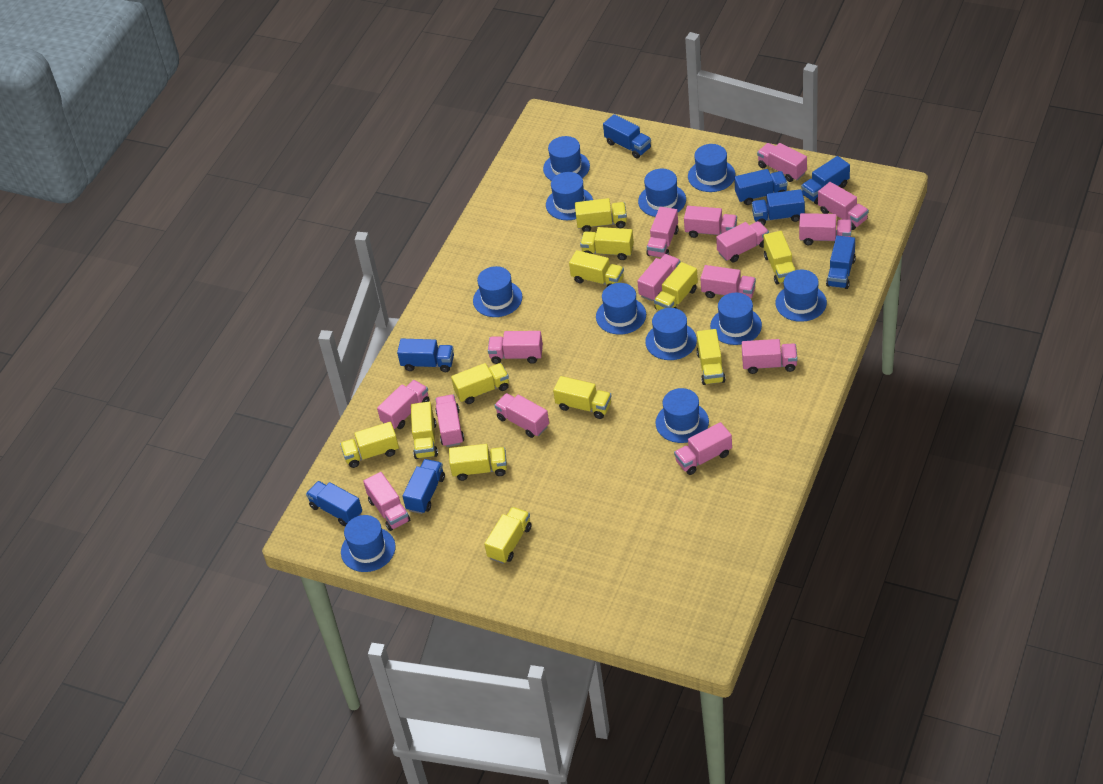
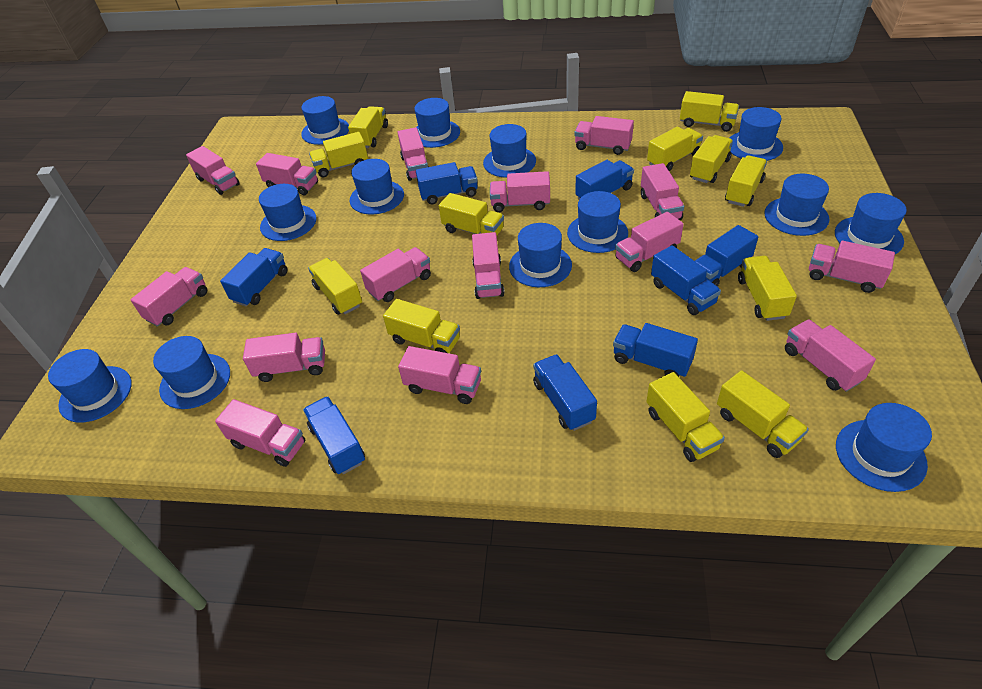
blue hat: [341,515,396,572] [473,266,522,317] [543,136,590,181] [546,172,593,220] [596,283,646,335] [638,169,686,217] [645,308,697,360] [655,388,709,443] [688,144,736,192] [710,293,762,345] [775,270,827,322] = 11 -> [48,349,131,423] [153,336,230,409] [259,184,316,241] [301,96,349,145] [350,159,404,214] [414,98,460,148] [483,124,536,178] [509,223,572,287] [567,191,628,253] [729,107,783,161] [764,174,830,236] [835,193,907,254] [836,403,932,492] = 13

